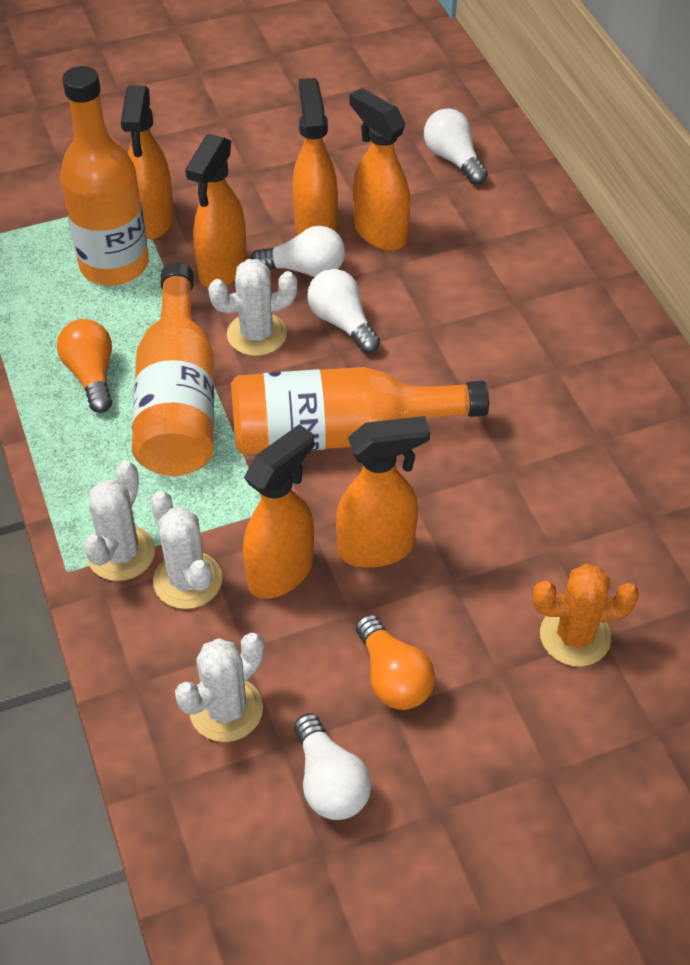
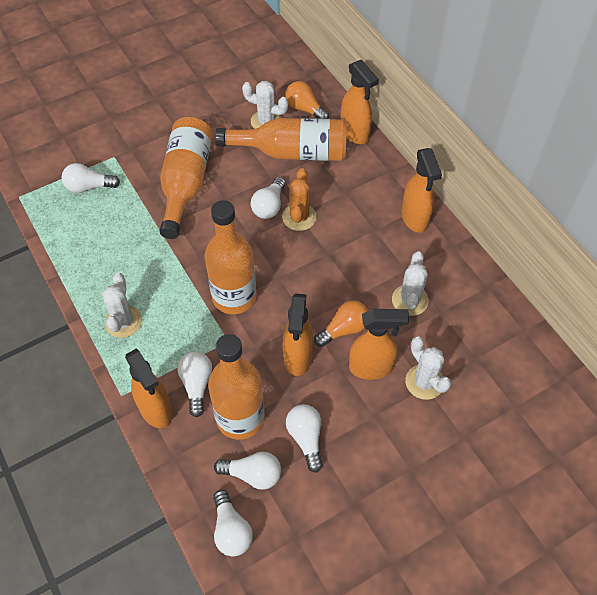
orange bottle: [60,66,149,285] [132,262,214,476] [231,367,489,455] = 3 -> [159,117,213,239] [205,200,256,314] [208,334,264,440] [215,118,347,161] = 4
orange spray bottle: [121,85,174,239] [185,134,247,288] [243,424,314,599] [292,78,338,235] [336,416,430,568] [349,88,410,250] = 6 -> [125,348,173,428] [282,293,314,376] [341,60,379,144] [349,309,409,380] [401,148,442,233] = 5
white light bulb: [250,226,345,277] [294,713,371,820] [308,269,380,353] [424,108,488,185] = 4 -> [62,163,120,193] [178,351,212,417] [213,490,253,557] [214,452,281,490] [250,177,286,219] [286,404,323,473] = 6

